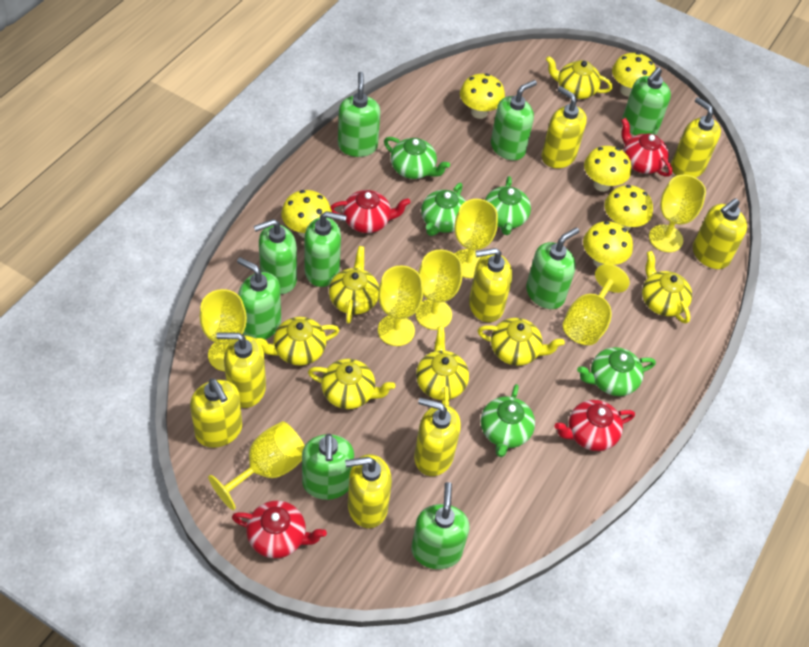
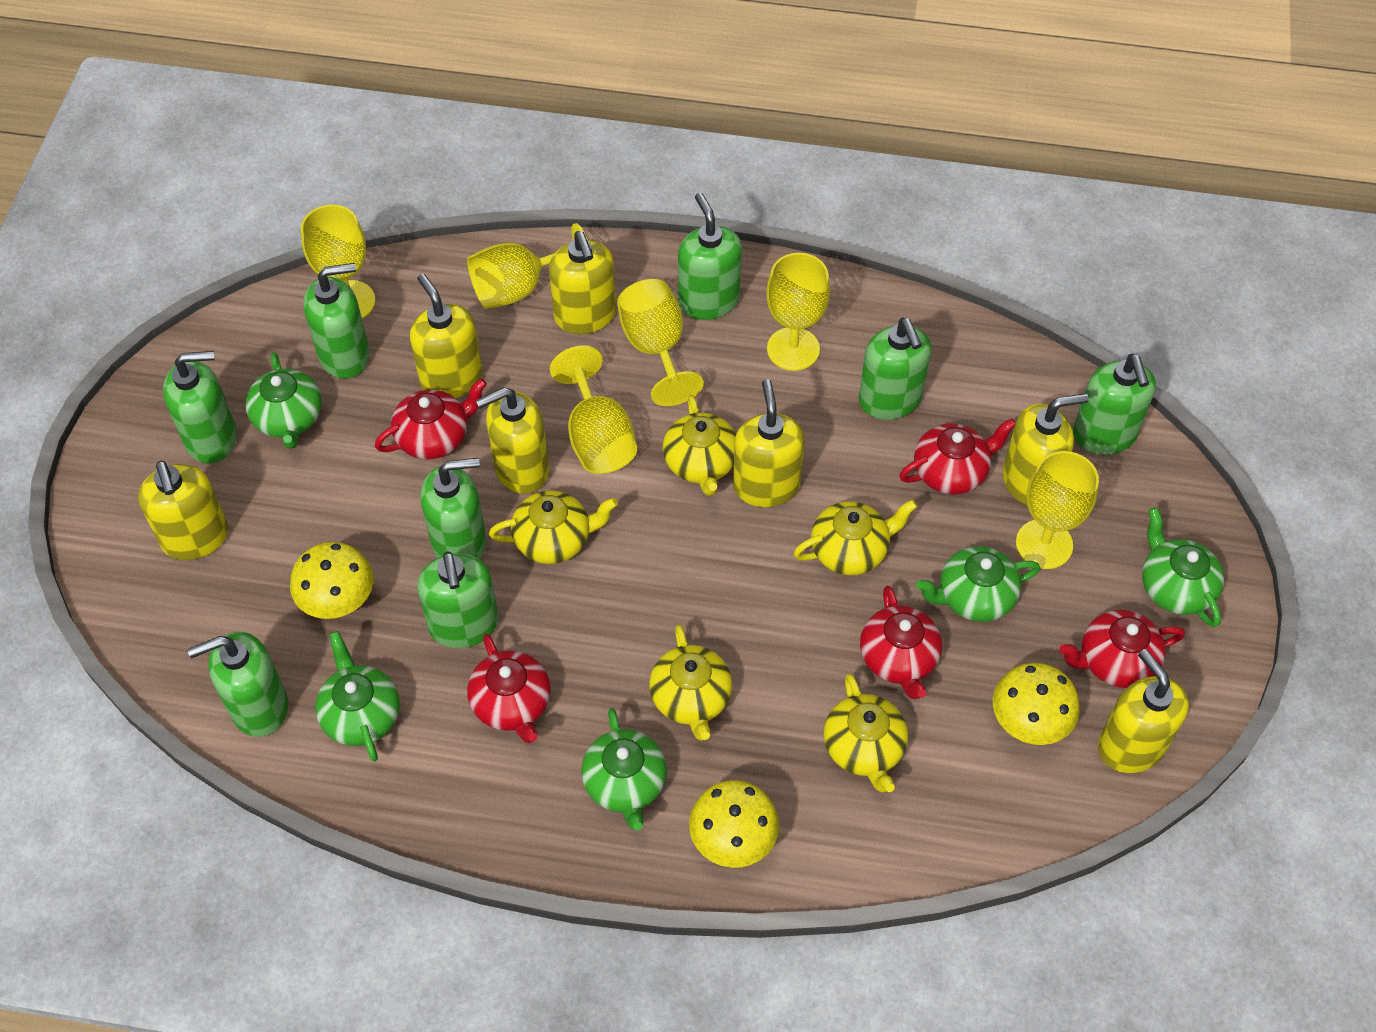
green soap dispenser: [237,257,281,339] [254,219,297,294] [302,434,354,500] [304,211,347,287] [338,72,380,157] [411,482,470,569] [491,80,537,160] [526,227,579,309] [622,67,671,136] = 9 -> [163,351,237,464] [187,632,288,737] [303,263,370,379] [417,552,499,648] [420,458,486,559] [678,193,742,320] [859,318,931,420] [1073,354,1156,455] = 8
red teapot: [232,501,327,558] [330,190,411,233] [554,400,635,451] [621,118,672,177] = 4 -> [375,378,487,459] [467,634,551,743] [860,586,942,699] [899,418,1016,495] [1059,610,1185,688] = 5
yellow goblet: [200,289,247,371] [208,421,305,510] [378,265,423,346] [416,250,462,330] [454,199,498,278] [563,264,630,345] [649,175,706,252] = 7 -> [301,205,375,319] [467,223,588,309] [550,345,637,474] [617,279,704,406] [766,253,830,371] [1016,451,1099,569] = 6
yellow mushroom: [281,190,332,238] [460,74,505,119] [583,221,633,267] [584,146,631,192] [604,185,653,231] [612,52,656,97] = 6 -> [290,542,374,619] [689,780,779,868] [993,663,1080,745] = 3
yellow soap dispenser: [190,379,242,448] [216,332,266,408] [345,454,392,528] [414,398,461,476] [469,248,512,322] [542,86,587,168] [671,97,721,178] [693,198,747,269] = 8 -> [138,461,228,560] [410,274,483,398] [476,387,549,494] [549,231,616,334] [733,379,805,507] [1003,393,1088,506] [1098,649,1189,773] = 7
yellow teapot: [255,317,339,365] [308,359,395,409] [329,246,379,324] [416,327,469,406] [478,318,565,366] [546,56,613,99] [642,251,692,324] = 7 -> [489,490,618,564] [649,625,732,741] [663,395,736,496] [793,500,917,575] [824,674,908,792] = 5

